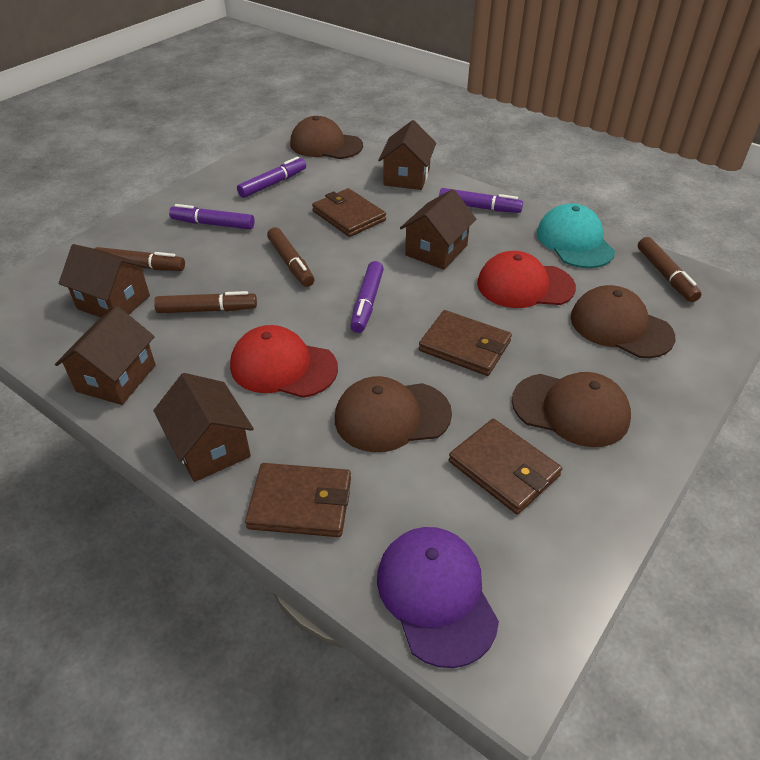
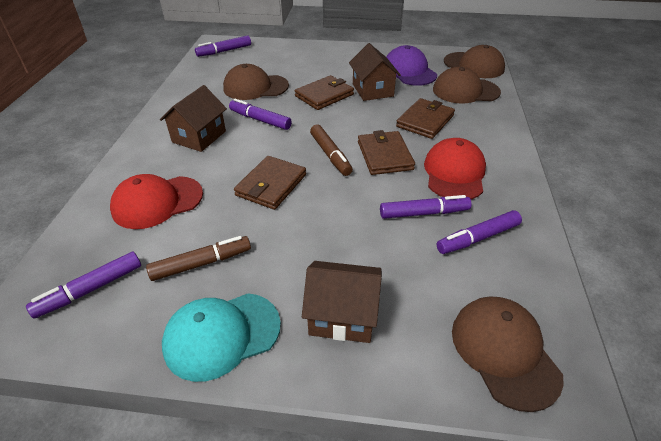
brown house: [55,306,156,405] [59,244,150,318] [153,373,254,482] [378,120,436,190] [400,189,476,270] = 5 -> [160,85,227,152] [302,261,382,343] [349,43,401,101] = 3
brown marker: [94,247,185,271] [154,291,257,313] [267,227,314,287] [638,237,701,302] = 4 -> [146,236,251,281] [310,124,353,176] = 2
purple marker: [169,204,255,230] [237,156,306,198] [350,261,384,333] [439,188,523,213] = 4 -> [26,252,141,318] [195,35,251,57] [229,99,292,130] [380,195,471,219] [437,210,522,254] = 5

